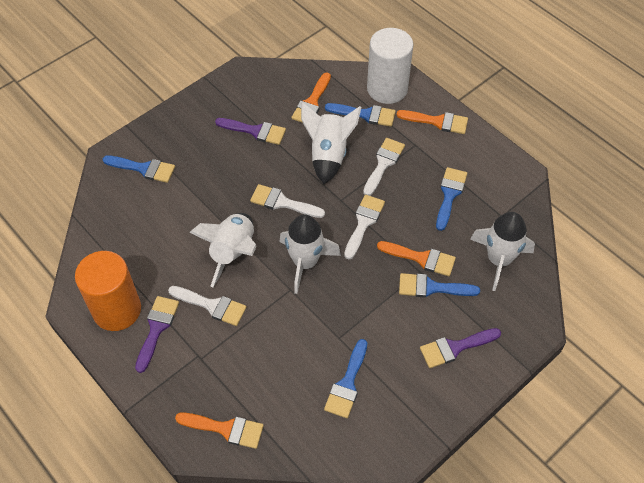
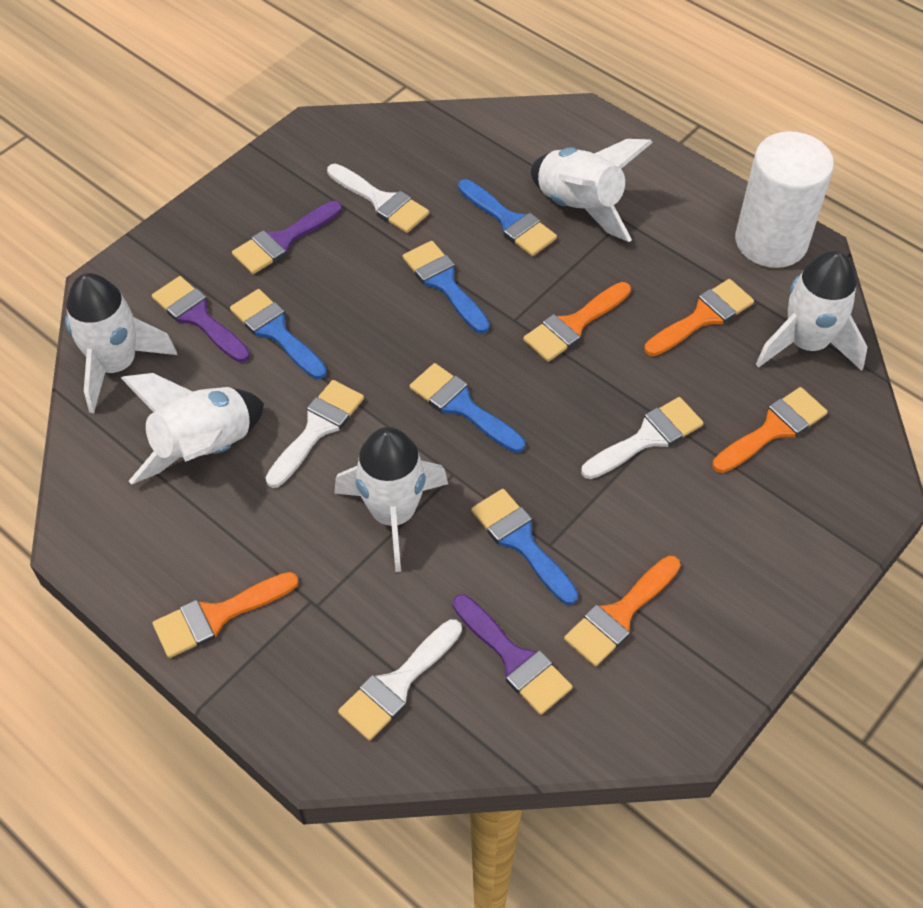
orange brush: [175,412,264,449] [291,73,331,123] [377,241,456,276] [396,110,468,134] = 4 -> [152,572,299,658] [523,282,631,362] [564,556,680,667] [644,279,754,356] [712,387,828,473] = 5
orange cylinder: [75,251,141,331] = 1 -> none = 0
white rocket: [189,213,257,288] [280,214,341,294] [301,102,361,184] [470,212,535,291] = 4 -> [65,273,177,413] [121,373,264,485] [334,427,448,572] [531,139,653,242] [756,251,867,371] = 5

